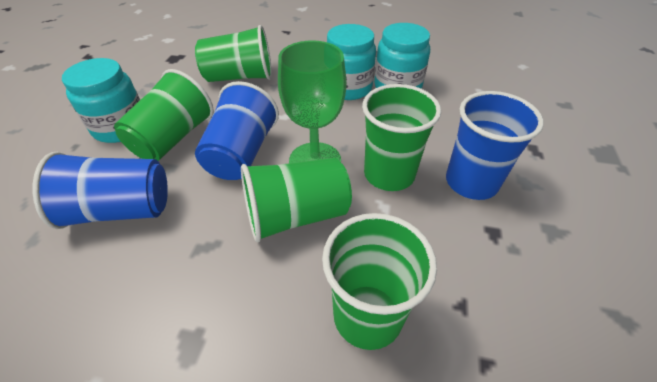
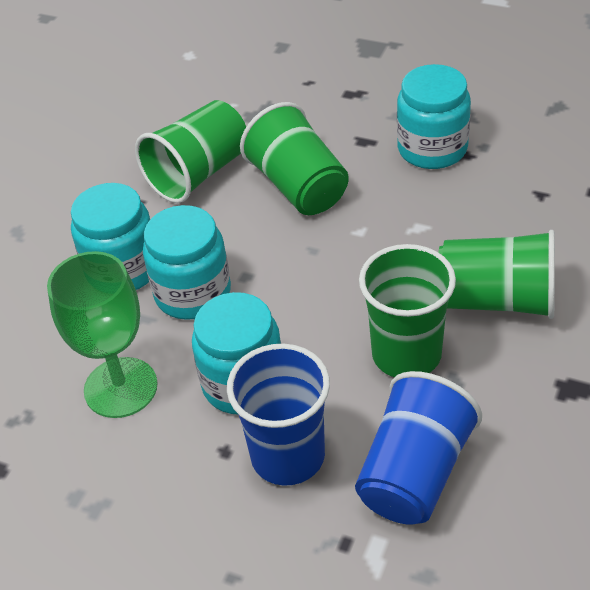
blue cup: [32,152,168,229] [195,81,279,180] [446,91,544,200] = 3 -> [227,344,330,486] [355,371,482,525] = 2
green cup: [114,69,214,161] [195,25,272,82] [241,158,352,242] [322,213,437,350] [362,84,441,191] = 5 -> [135,100,246,203] [240,102,349,215] [359,244,456,377] [438,230,555,319] = 4
turquoise jar: [62,58,140,143] [327,24,376,100] [374,23,430,89] = 3 -> [71,183,150,290] [143,205,231,320] [192,292,281,414] [397,64,471,169] = 4

